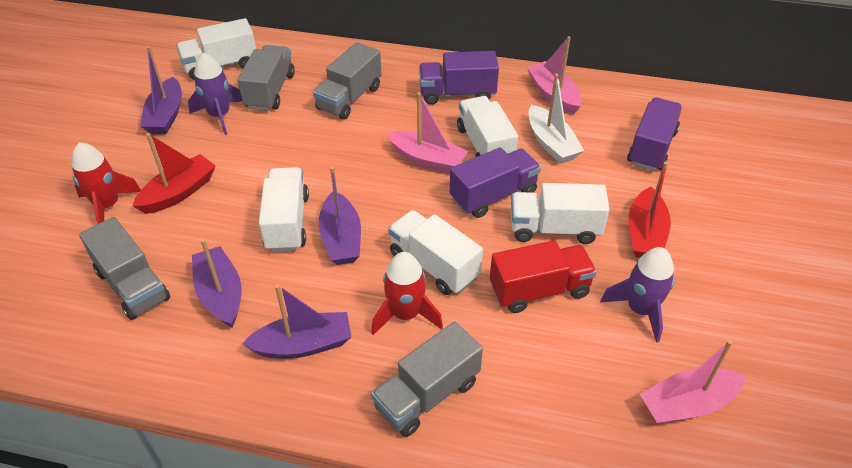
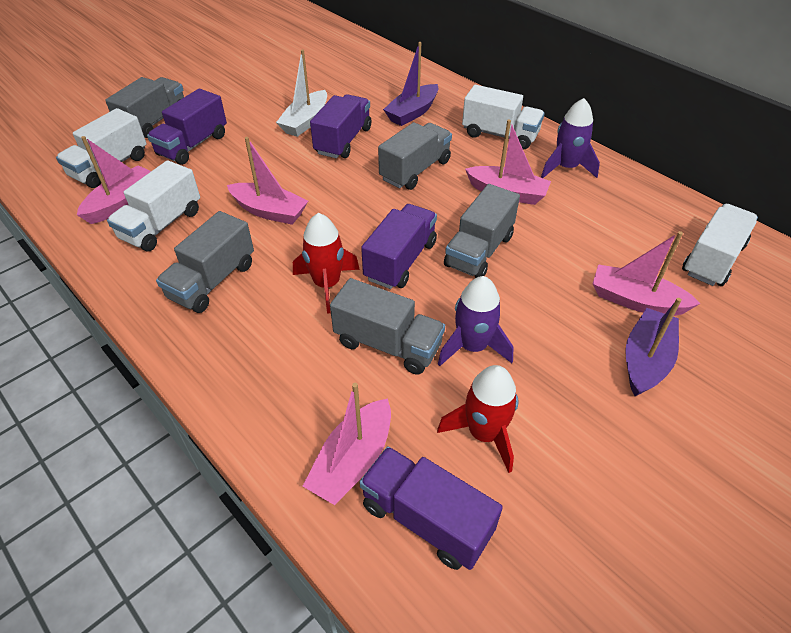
grey truck: [79,217,170,320] [238,45,295,111] [313,42,382,120] [371,322,483,437] = 4 -> [105,77,184,138] [156,211,254,313] [330,278,445,375] [378,122,452,190] [444,184,520,278] = 5
pink boat: [387,92,468,173] [527,36,582,115] [640,340,746,425] = 3 -> [77,136,151,224] [227,137,308,225] [303,383,391,505] [465,119,551,205] [592,231,701,316] = 5
purple boat: [140,46,182,134] [192,239,241,327] [242,284,352,359] [319,166,361,265] = 4 -> [383,42,438,126] [625,298,682,396] = 2
purple truck: [419,51,499,105] [450,147,541,218] [627,97,682,171] = 3 -> [147,89,227,165] [310,94,371,158] [359,446,503,570] [361,204,437,289] = 4
red boat: [133,133,216,214] [629,162,671,258] = 2 -> none = 0
red truck: [490,240,597,313] = 1 -> none = 0
white truck: [176,18,256,80] [259,167,309,252] [388,210,483,295] [457,96,518,157] [511,183,610,244] = 5 -> [56,108,147,188] [107,160,200,251] [462,85,545,150] [682,204,758,286] = 4

